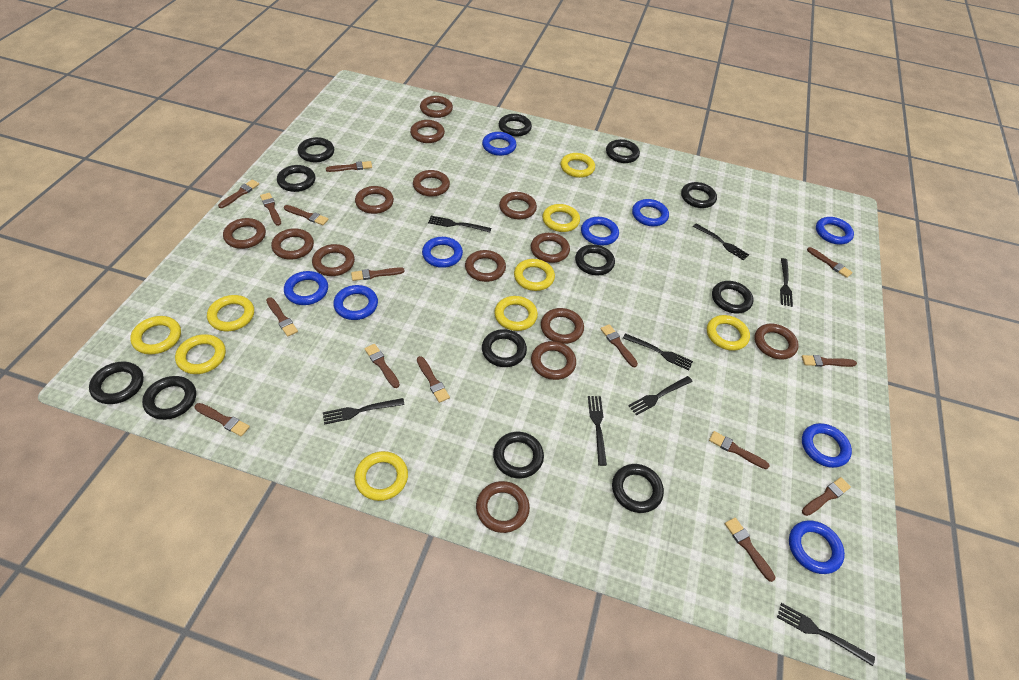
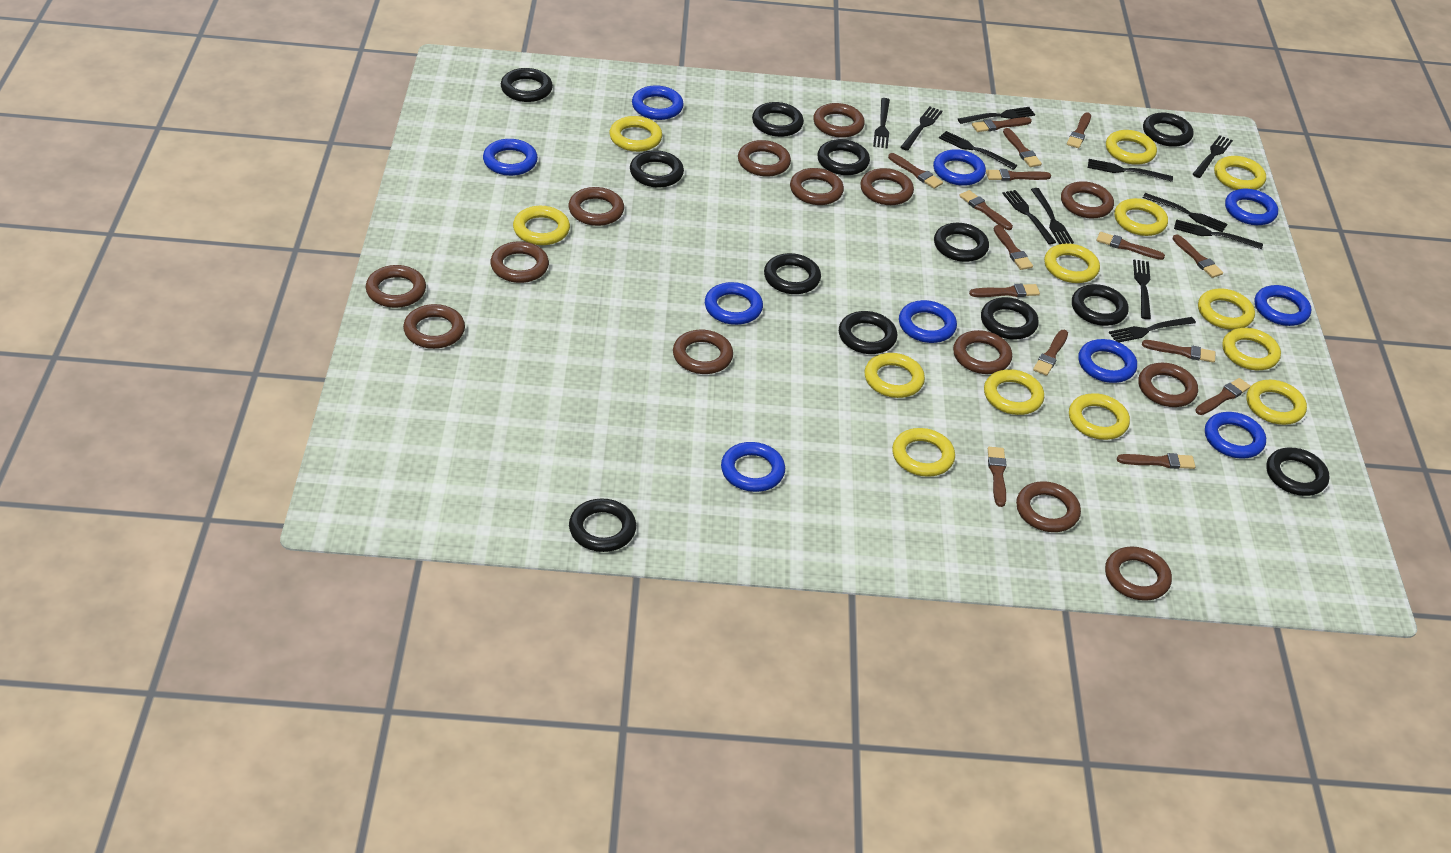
black fork: [323,398,405,425] [428,216,491,233] [588,396,607,466] [623,333,693,370] [628,376,693,416] [693,223,749,260] [777,603,875,666] [780,258,793,307] = 8 -> [873,98,890,149] [900,107,943,151] [939,131,1017,170] [958,107,1035,124] [1002,190,1056,245] [1031,188,1074,244] [1088,159,1173,182] [1109,317,1196,342] [1133,259,1151,319] [1142,193,1227,232] [1174,219,1263,249] [1193,135,1233,178] = 12
blue ring: [284,271,328,305] [333,285,378,320] [422,237,463,268] [482,132,516,156] [581,217,619,245] [632,199,669,226] [789,520,845,574] [802,423,852,468] [816,217,854,245] = 9 -> [483,139,538,176] [632,85,684,120] [705,282,763,325] [721,442,785,492] [899,300,957,343] [933,149,986,186] [1078,339,1137,383] [1205,412,1266,458] [1225,189,1278,225] [1255,285,1311,326] = 10
yellow ring: [130,316,181,354] [175,334,226,374] [207,295,254,331] [354,451,408,501] [494,296,538,331] [514,259,555,291] [542,204,580,232] [560,153,595,178] [707,315,750,351] = 9 -> [513,206,570,245] [609,116,662,152] [865,353,925,398] [892,428,955,477] [984,369,1044,415] [1044,243,1100,283] [1069,393,1130,440] [1106,130,1157,165] [1115,198,1168,236] [1198,288,1255,330] [1214,156,1266,190] [1222,328,1281,370] [1247,380,1307,425] = 13

